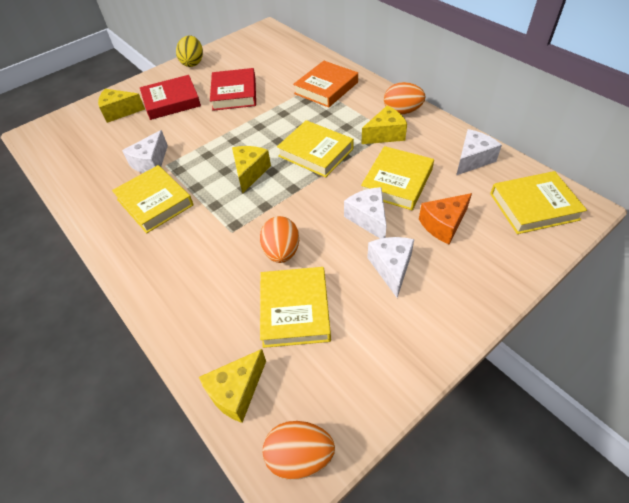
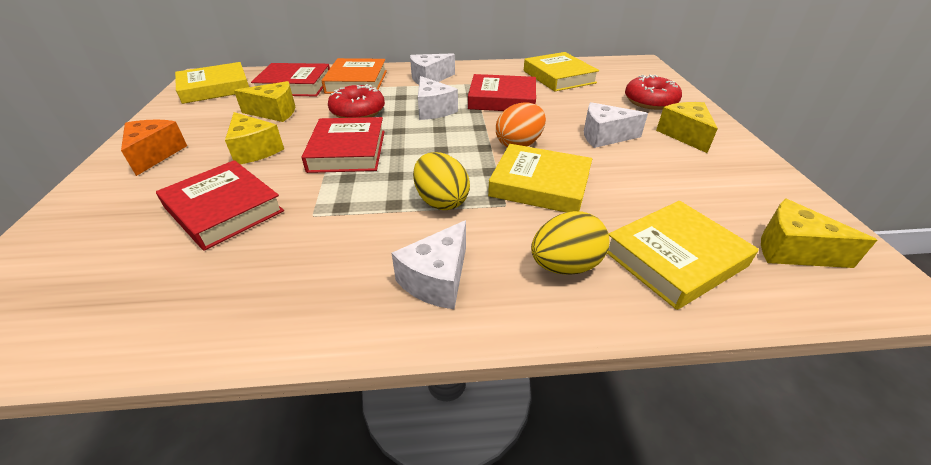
orange egg: [260,216,299,263] [263,421,335,480] [384,82,425,114] = 3 -> [496,102,546,147] = 1
red book: [140,75,201,120] [210,68,256,111] = 2 -> [156,160,284,251] [251,63,330,96] [302,117,385,173] [468,74,536,111] = 4
red donut: none = 0 -> [328,84,385,118] [625,74,682,110] = 2
yellow book: [112,165,194,233] [260,267,331,348] [277,120,354,177] [361,146,434,210] [490,171,587,234] = 5 -> [175,62,249,104] [488,144,592,213] [524,52,599,92] [607,201,759,310] = 4
yellow egg: [176,35,203,67] = 1 -> [413,152,470,210] [531,211,609,275] = 2

